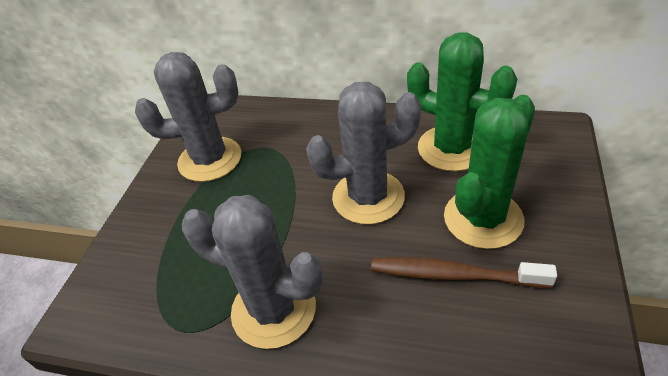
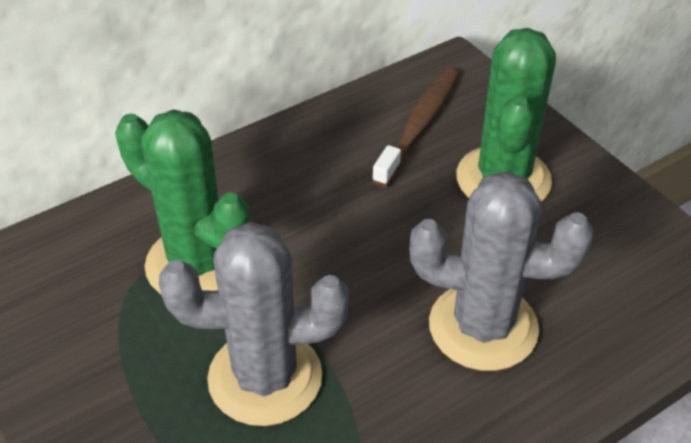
grey cactus: [135,52,241,182] [182,195,323,349] [306,82,421,224] = 3 -> [159,222,349,426] [410,171,593,371] = 2

